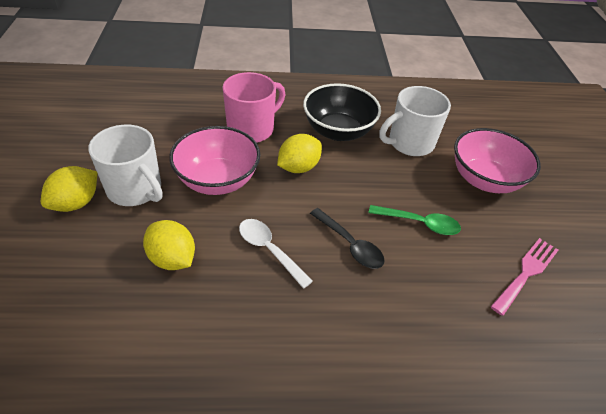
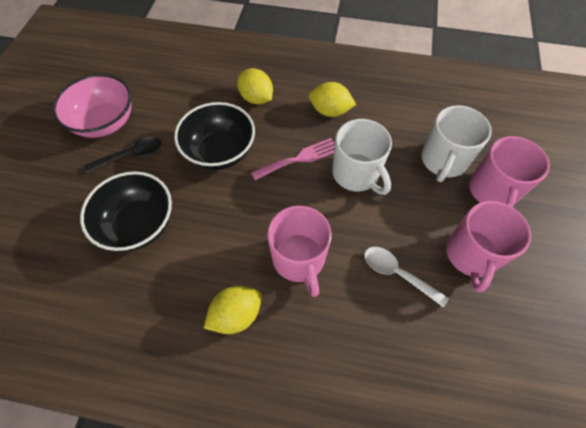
black bowl: [303,83,381,141] = 1 -> [80,171,172,252] [174,102,255,170] = 2
green spoon: [368,205,461,235] = 1 -> none = 0
pink bowl: [169,126,260,195] [454,128,541,193] = 2 -> [52,74,132,138] = 1
pink mug: [223,72,286,143] = 1 -> [267,206,331,297] [446,201,531,292] [469,136,550,207] = 3

